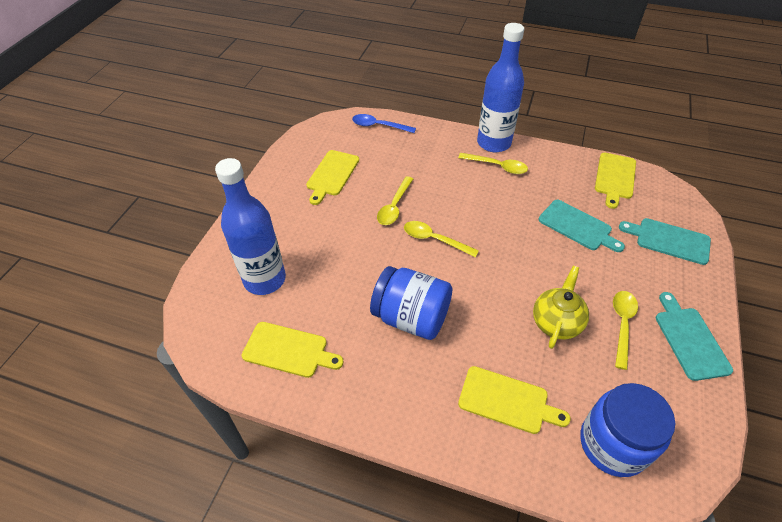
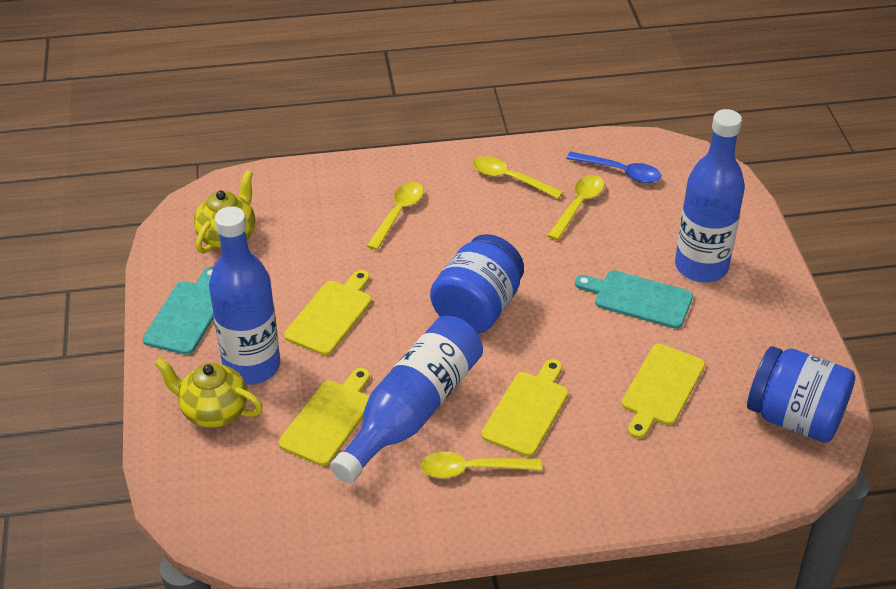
blue bottle: [215,158,286,295] [477,23,524,152] = 2 -> [209,206,280,385] [330,316,483,484] [675,109,745,282] = 3
turquoise cutting board: [539,200,625,252] [619,218,711,265] [656,292,733,381] = 3 -> [143,267,214,355] [575,270,693,329] = 2
yellow teapot: [533,266,589,349] = 1 -> [155,358,263,428] [194,170,255,254] = 2

